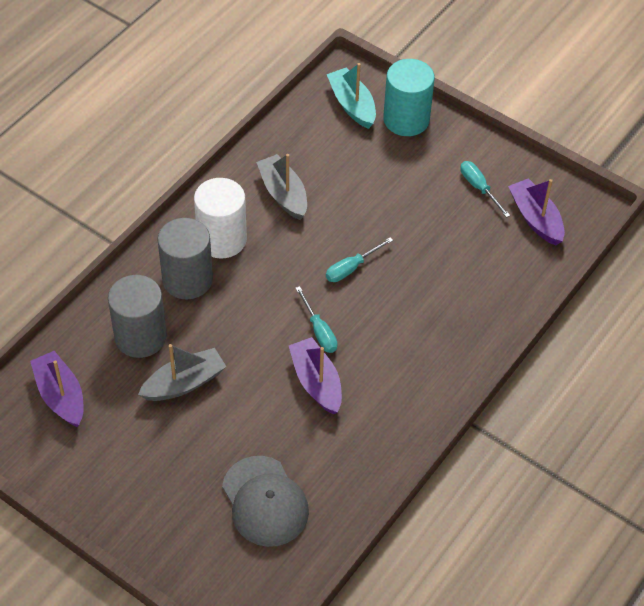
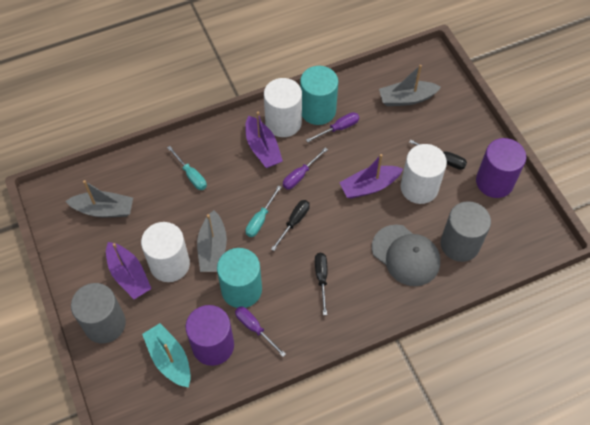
black screwdriver: none = 0 -> [271,200,310,251] [315,253,328,315] [409,140,467,170] = 3
grey boat: [138,344,227,401] [256,154,307,220] = 2 -> [65,180,133,218] [197,210,227,272] [379,65,441,106] = 3
purple cylinder: none = 0 -> [185,305,234,366] [476,138,526,198] = 2
purple screwdriver: none = 0 -> [235,306,286,357] [283,147,328,190] [306,112,359,142] = 3
turquoise cylinder: [383,59,435,136] = 1 -> [217,248,262,308] [300,66,338,125] = 2
turquoise screwdriver: [295,286,337,353] [326,237,393,282] [460,161,510,218] = 3 -> [167,146,207,190] [246,185,281,237] = 2
white cylinder: [194,178,247,259] = 1 -> [141,222,190,282] [264,78,302,137] [401,144,447,204] = 3

